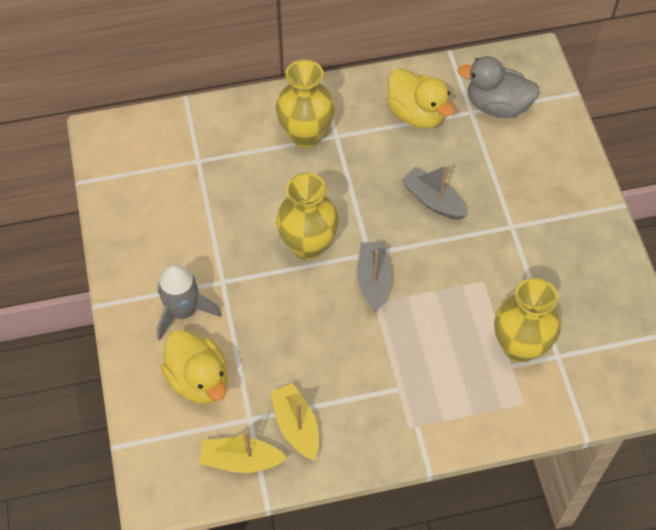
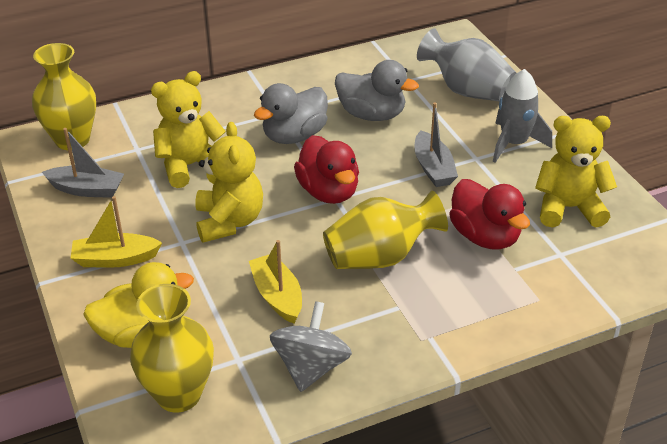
grey duck: [458,56,540,118] = 1 -> [254,83,328,144] [335,60,419,121] = 2
grey spinning top: none = 0 -> [270,301,352,392] = 1
grey vase: none = 0 -> [417,28,516,102] = 1
red duck: none = 0 -> [294,135,359,204] [449,179,530,249] = 2
yellow duck: [161,330,228,404] [387,68,455,128] = 2 -> [83,262,194,348] = 1
yellow teddy bear: none = 0 -> [151,71,226,188] [195,122,263,243] [535,116,617,227] = 3

